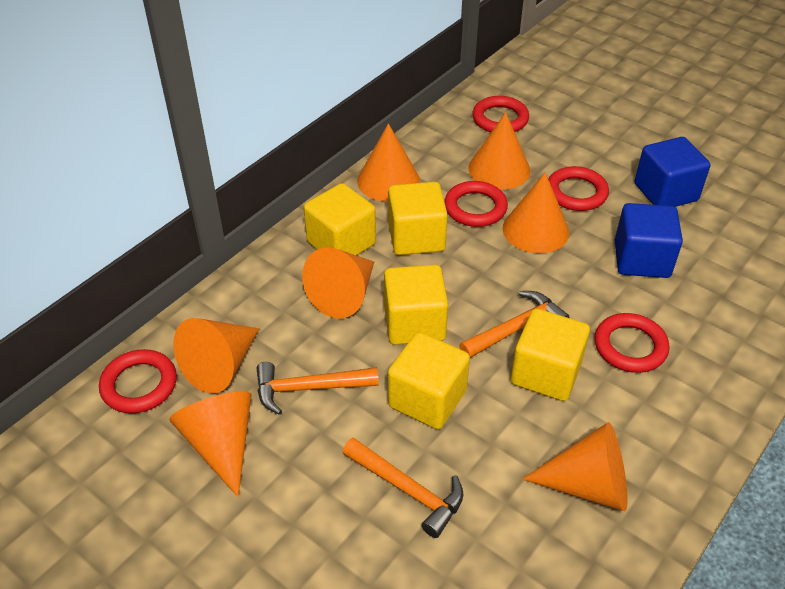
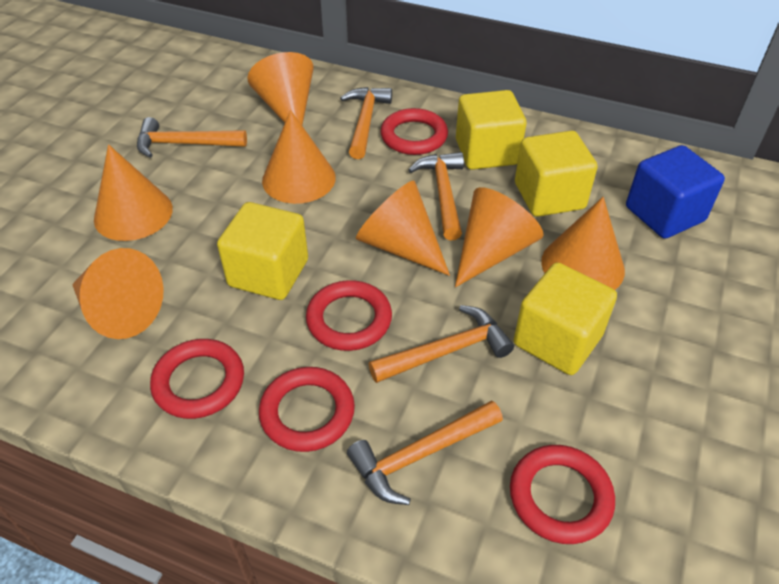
blue cube: [615,203,683,278] [635,137,710,207] = 2 -> [626,145,725,239] = 1
orange hammer: [257,362,379,415] [342,437,463,538] [459,291,570,358] = 3 -> [137,117,247,158] [340,87,392,159] [347,400,503,505] [369,305,514,383] [409,152,464,240] = 5
yellow cube: [304,183,376,256] [384,265,448,345] [388,182,448,255] [388,332,470,429] [511,309,590,401] = 5 -> [217,202,308,300] [456,90,527,170] [514,262,617,375] [515,131,598,217] = 4

